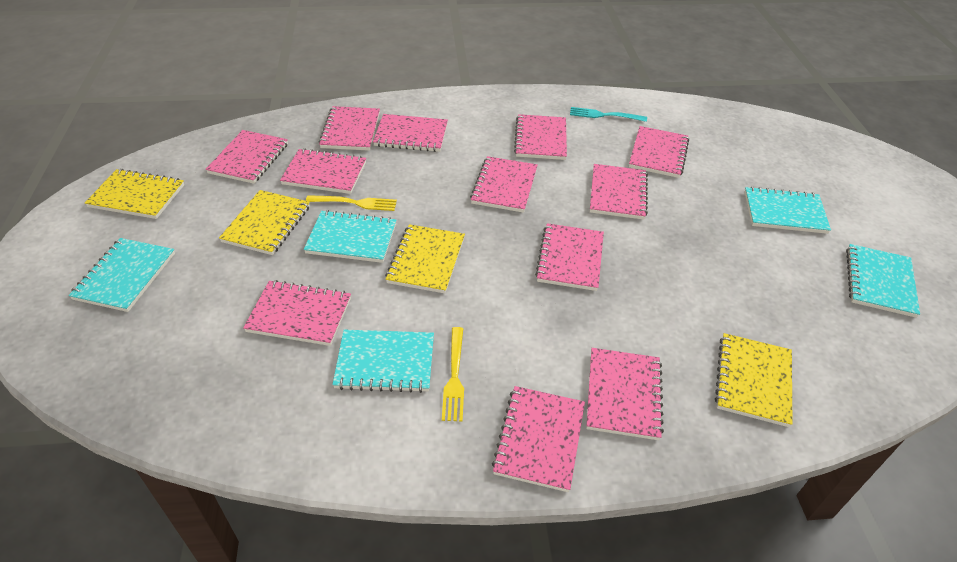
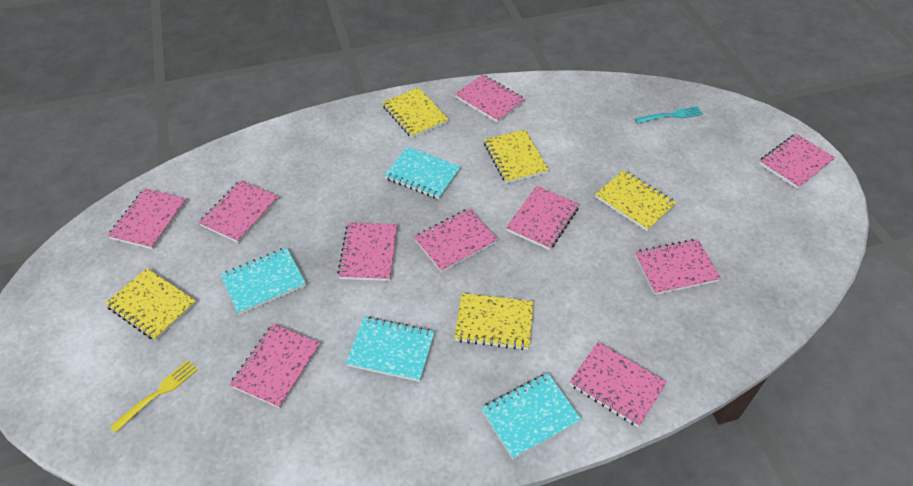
pink notebook: [206,130,288,184] [243,280,351,346] [280,148,366,194] [319,106,380,151] [373,114,448,152] [470,156,538,213] [492,386,585,492] [514,114,567,160] [535,223,604,291] [586,348,664,440] [590,164,648,220] [629,126,689,178] = 12 -> [108,188,187,249] [199,180,279,243] [230,324,320,408] [337,222,397,281] [414,208,498,272] [455,74,525,123] [506,186,579,250] [570,342,667,427] [635,239,721,295] [759,134,835,189] = 10
turquoise notebook: [69,238,175,312] [304,210,396,263] [332,330,434,393] [745,186,831,234] [846,244,920,318] = 5 -> [221,247,306,315] [346,317,435,382] [384,147,461,199] [481,373,582,459] = 4
yellow fork: [306,195,397,211] [442,327,464,422] = 2 -> [110,360,198,433] = 1
yellow notebook: [85,169,184,219] [219,190,310,255] [385,224,465,293] [715,333,793,427] = 4 -> [105,268,196,341] [382,87,449,138] [454,293,534,350] [484,130,549,184] [595,170,676,231] = 5

